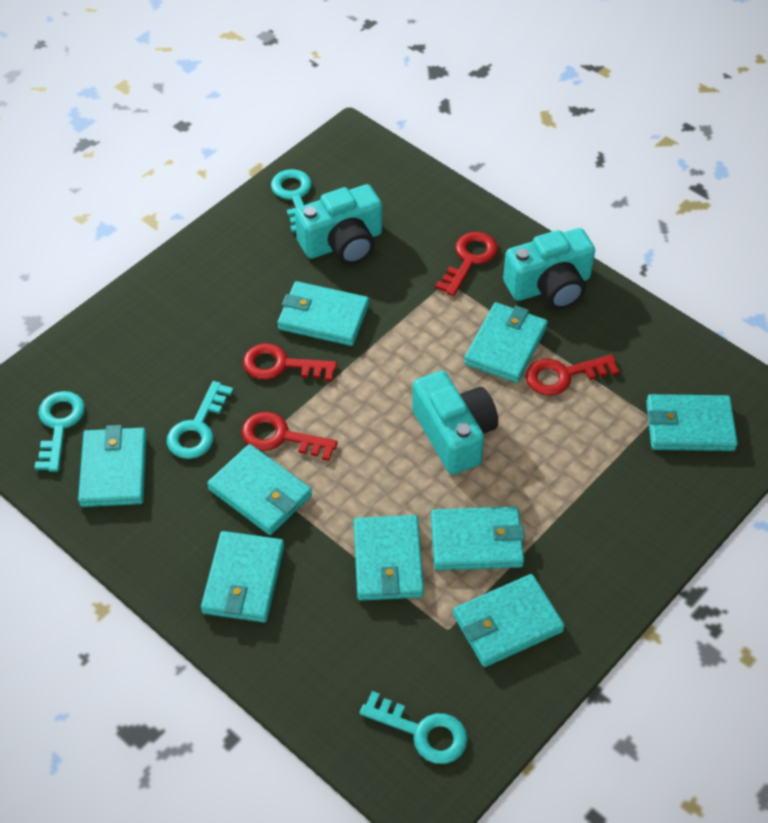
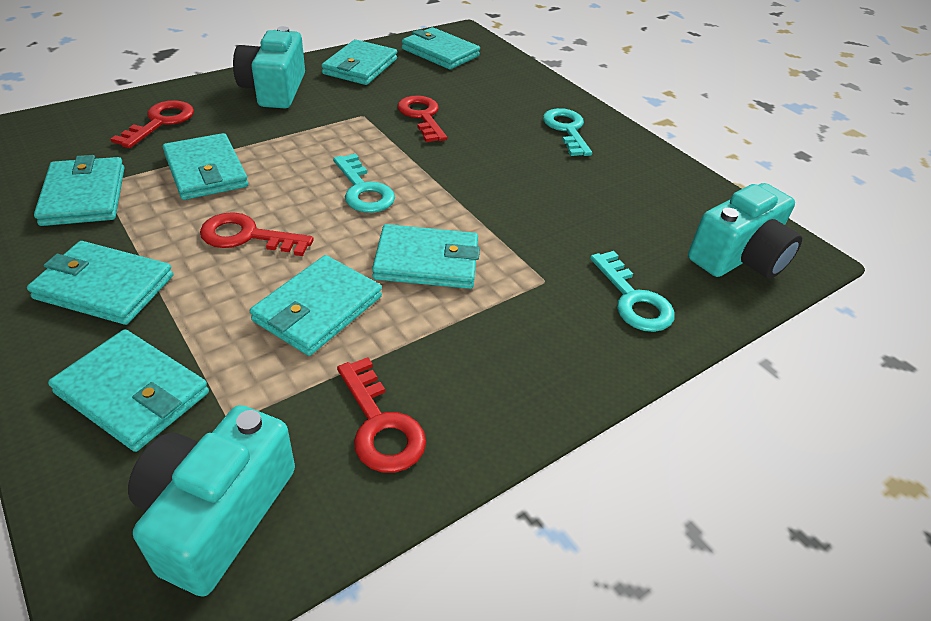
turquoise key: [34,391,85,472] [167,381,233,459] [271,169,312,233] [360,691,468,764] = 4 -> [333,153,395,213] [543,108,592,156] [590,251,675,332] = 3
turquoise wallet: [78,425,147,507] [201,531,284,622] [207,444,312,535] [277,281,369,346] [354,515,424,601] [431,506,525,570] [453,574,565,667] [464,302,548,383] [646,394,738,451] = 9 -> [27,241,173,325] [34,155,124,226] [48,329,209,452] [163,133,248,200] [250,255,382,356] [322,39,397,85] [372,224,480,289] [402,27,480,69] = 8

